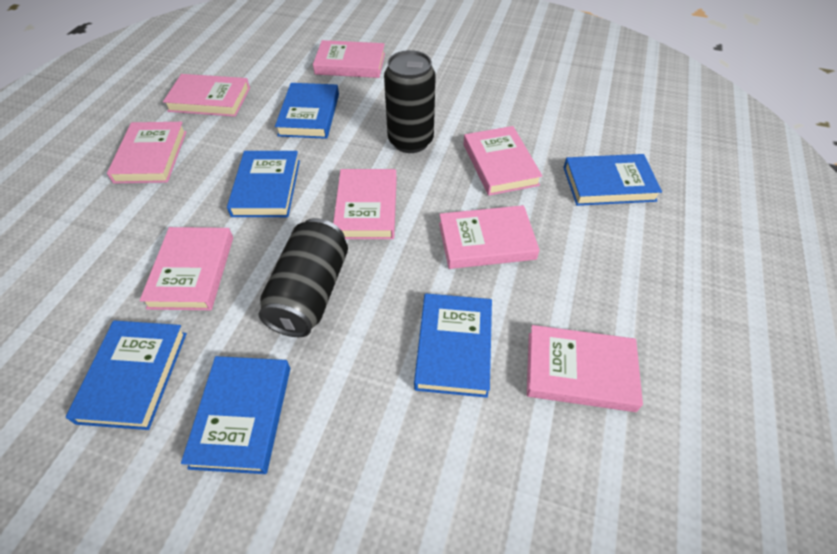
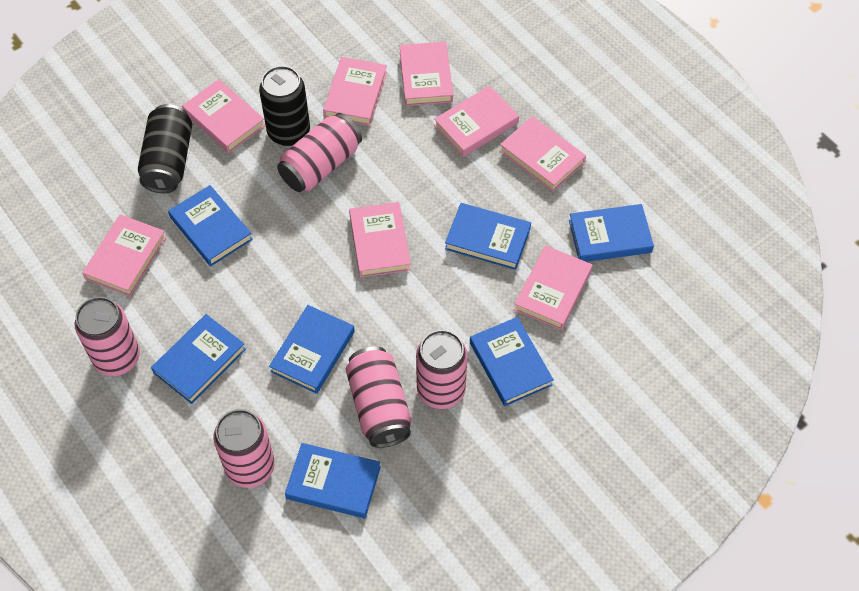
blue book: [66,321,187,430] [181,356,290,474] [227,151,300,217] [275,83,339,139] [414,293,492,398] [563,154,662,206] = 6 -> [151,314,246,404] [168,185,253,266] [269,305,355,394] [285,443,381,518] [445,203,531,270] [470,317,554,406] [569,204,654,262] = 7
pink can: none = 0 -> [75,297,140,376] [213,409,275,488] [277,113,362,192] [346,346,411,448] [416,330,468,409] = 5

